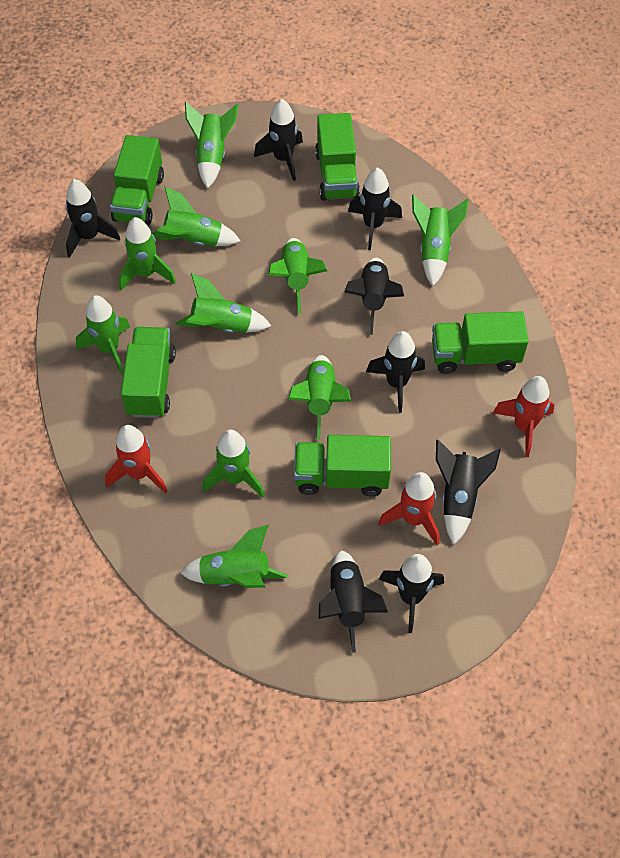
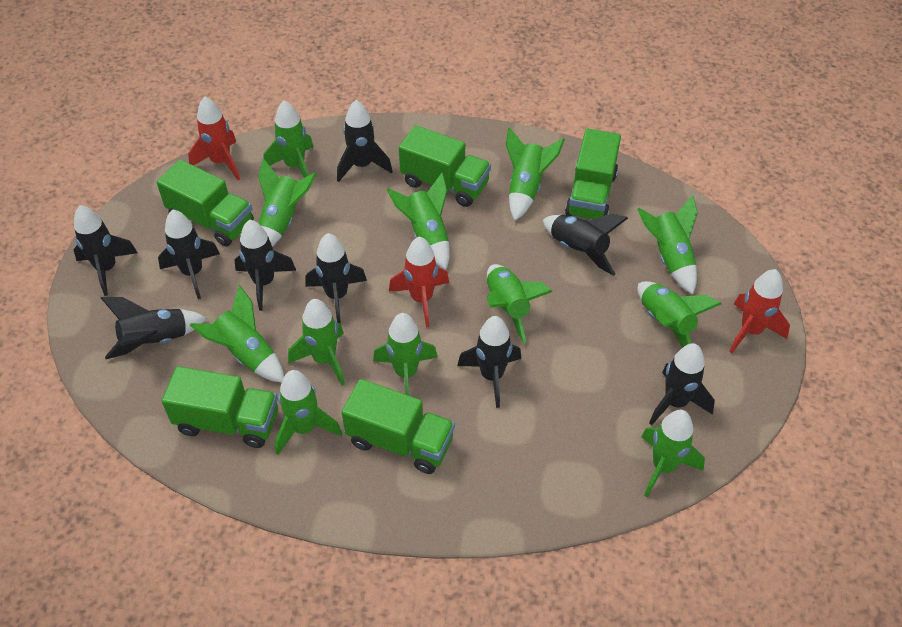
black rocket: [66,179,120,258] [254,99,303,181] [319,550,388,653] [345,258,404,335] [348,167,402,250] [366,331,425,413] [379,554,444,633] [436,440,501,544] = 8 -> [73,205,138,296] [101,297,207,359] [158,209,220,299] [235,220,296,311] [306,233,367,324] [337,100,393,182] [457,316,521,408] [543,214,628,276] [649,343,715,426] = 9
green rocket: [76,296,130,375] [119,217,176,291] [152,186,240,246] [176,273,271,333] [180,525,288,588] [185,102,239,188] [202,430,265,498] [268,238,327,314] [288,355,351,440] [412,194,469,286] = 10 -> [190,285,284,382] [258,158,317,247] [263,100,314,178] [275,370,342,455] [288,299,345,386] [373,313,438,395] [387,173,450,270] [487,264,552,344] [506,127,565,221] [637,195,698,294] [638,281,722,348] [641,410,705,497] = 12

